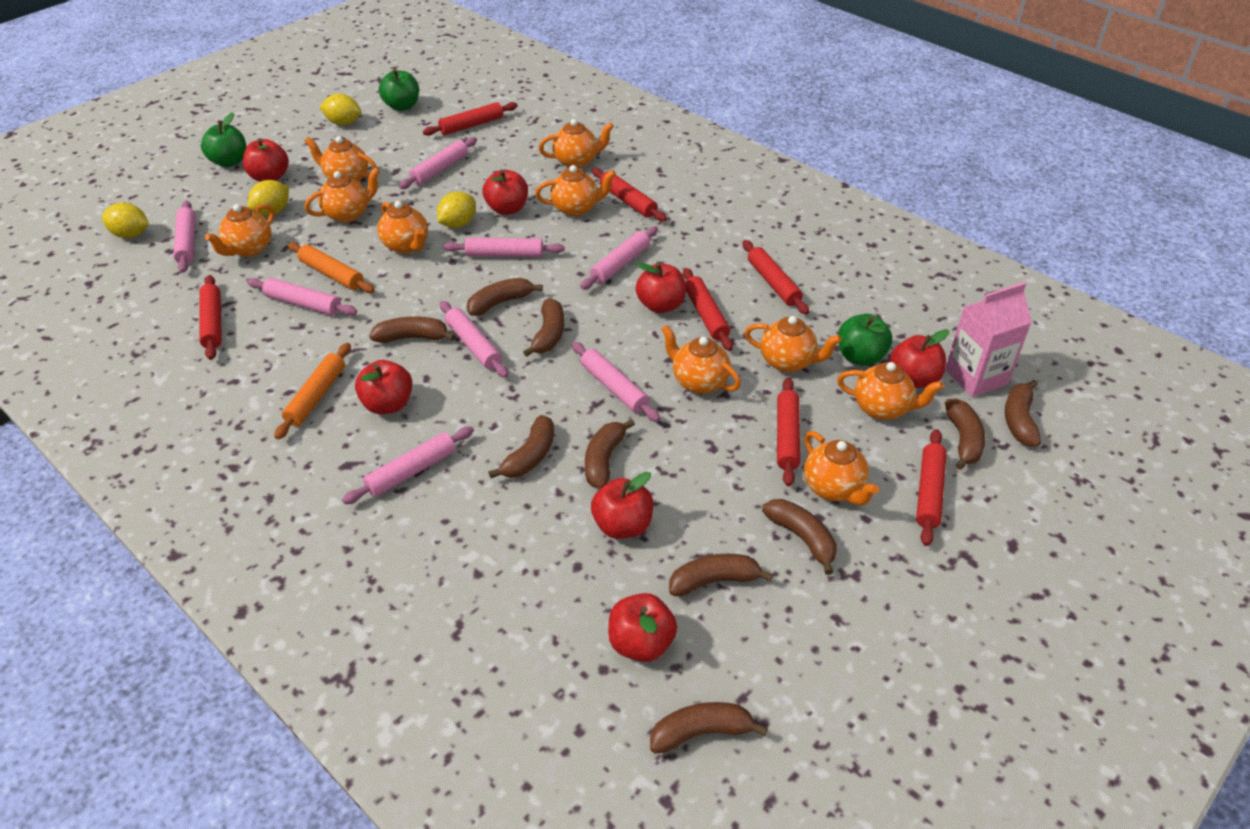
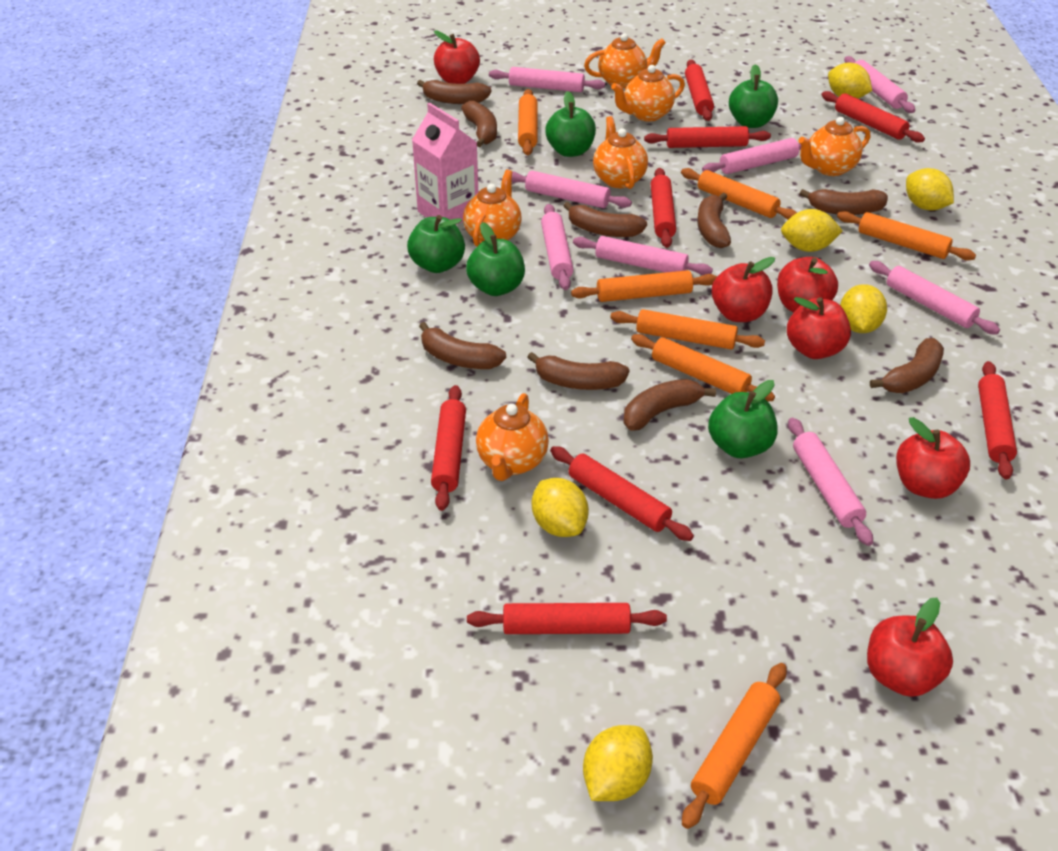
brown banana: [370,316,455,343] [467,278,543,316] [488,415,554,478] [523,298,564,357] [585,419,635,489] [650,702,768,754] [669,554,773,596] [762,499,837,575] [945,398,985,470] [1005,380,1041,447] = 10 -> [417,80,492,104] [419,322,506,369] [461,101,497,147] [527,352,629,390] [563,202,647,237] [623,379,716,431] [697,193,731,248] [800,189,888,215] [870,338,944,393] = 9
green apple: [201,112,246,167] [379,69,419,111] [838,314,892,366] = 3 -> [407,215,465,273] [466,222,525,296] [545,91,596,157] [708,380,778,458] [729,64,778,128] = 5
orange rolling pin: [274,343,351,440] [288,242,374,293] = 2 -> [518,89,538,155] [571,270,717,302] [610,309,765,349] [631,334,775,402] [681,168,797,220] [682,663,787,829] [837,211,976,261] = 7
orange teapot: [205,204,274,257] [305,136,377,182] [305,167,380,223] [377,201,428,254] [535,165,616,217] [539,119,614,168] [661,325,741,394] [745,316,842,372] [804,431,879,506] [837,362,943,420] = 10 -> [463,170,521,247] [476,393,549,481] [584,33,666,88] [593,116,648,189] [611,65,685,122] [798,117,870,176] = 6
red apple: [243,138,289,182] [355,360,412,414] [483,169,528,215] [591,472,653,539] [608,593,677,662] [635,262,686,313] [890,329,949,388] = 7 -> [434,31,480,84] [712,257,775,322] [777,257,838,313] [787,297,851,359] [867,598,953,697] [896,417,970,499] = 6
red rolling pin: [199,275,222,360] [423,102,518,136] [592,168,667,222] [683,268,733,351] [742,240,809,315] [777,377,800,486] [916,429,947,546] = 7 -> [431,385,466,511] [467,603,667,634] [550,446,694,541] [644,126,771,148] [651,168,676,248] [685,60,714,121] [821,91,925,143] [978,361,1017,479] = 8
yellow lemon: [102,202,149,238] [248,180,289,216] [320,93,361,125] [437,191,476,228] = 4 -> [532,478,589,537] [583,725,653,801] [781,209,842,252] [828,63,872,99] [840,284,887,333] [906,168,954,211] = 6

